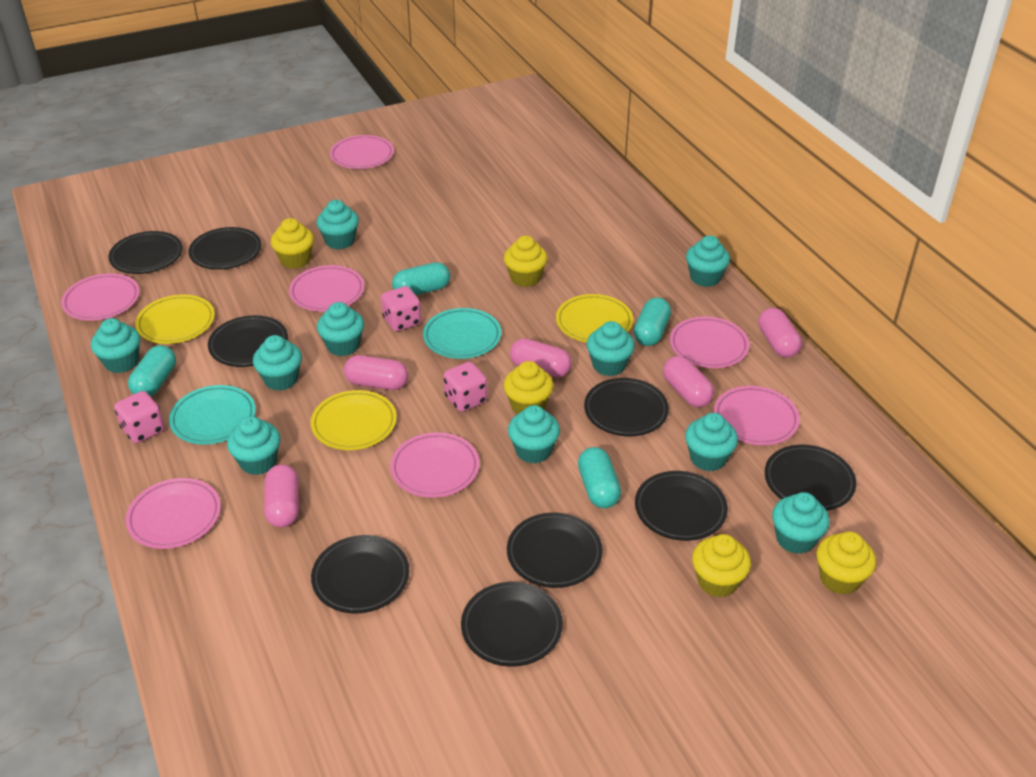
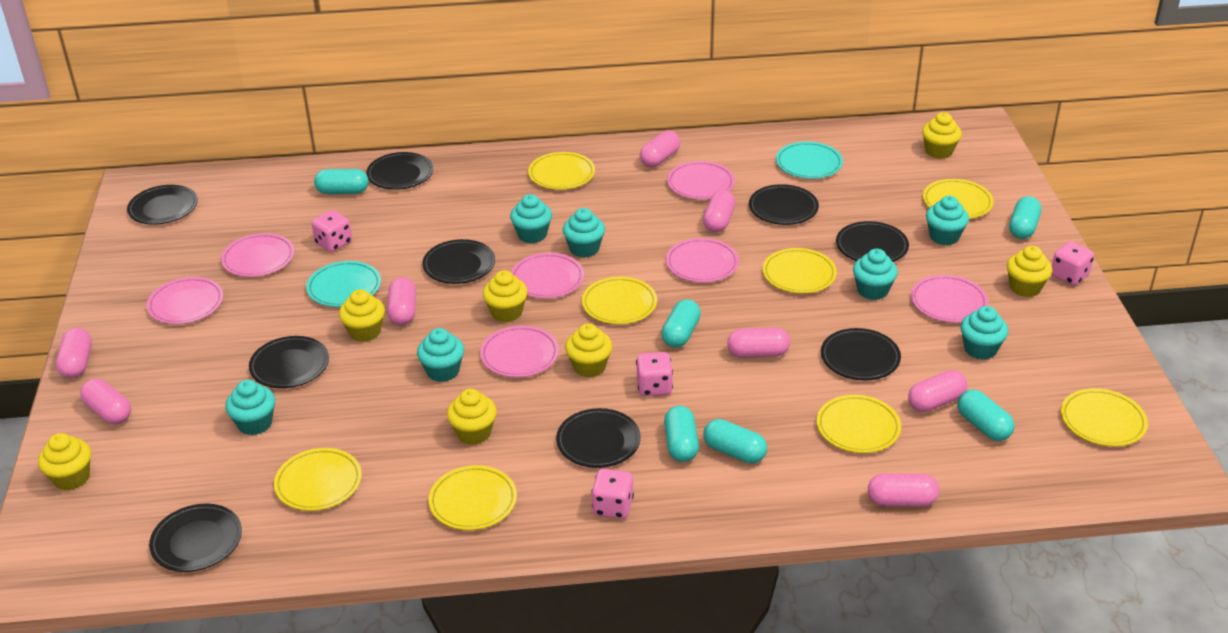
pink capsule: [264,465,299,528] [344,355,408,390] [510,338,572,378] [663,356,714,407] [758,308,802,358] = 5 -> [56,328,92,378] [80,379,131,424] [387,277,416,325] [640,130,680,167] [703,190,735,232] [727,327,790,358] [868,473,939,506] [908,370,967,412] = 8
pink dice: [114,391,165,443] [381,286,421,331] [443,362,487,412] = 3 -> [312,210,352,252] [591,469,634,519] [636,352,673,396] [1051,241,1094,285] = 4
turquoise capsule: [128,345,176,397] [392,262,450,295] [578,447,621,508] [634,297,671,346] = 4 -> [314,169,369,194] [661,299,701,348] [664,406,699,462] [703,419,767,464] [958,389,1014,441] [1009,196,1041,239] = 6
turquoise cupcake: [91,318,140,373] [227,416,281,475] [253,335,302,391] [316,200,359,249] [317,302,364,356] [508,405,560,464] [587,321,635,376] [685,413,738,471] [686,235,730,287] [772,492,830,554] = 10 -> [225,380,275,435] [417,328,464,382] [510,194,552,243] [563,208,605,258] [853,249,898,300] [926,196,969,245] [961,306,1008,360] = 7
yellow cupcake: [271,218,314,269] [504,236,548,287] [504,361,554,414] [692,534,751,598] [816,531,876,595] = 5 -> [38,433,91,491] [339,289,385,342] [447,389,497,445] [483,270,528,322] [565,323,612,377] [922,112,962,159] [1007,246,1052,297] = 7
yellow plate: [135,295,215,344] [311,390,397,450] [556,294,633,343] = 3 -> [274,448,362,511] [429,465,517,530] [528,152,595,190] [582,277,657,324] [762,248,837,293] [817,395,901,453] [923,179,994,219] [1061,388,1148,446] = 8

